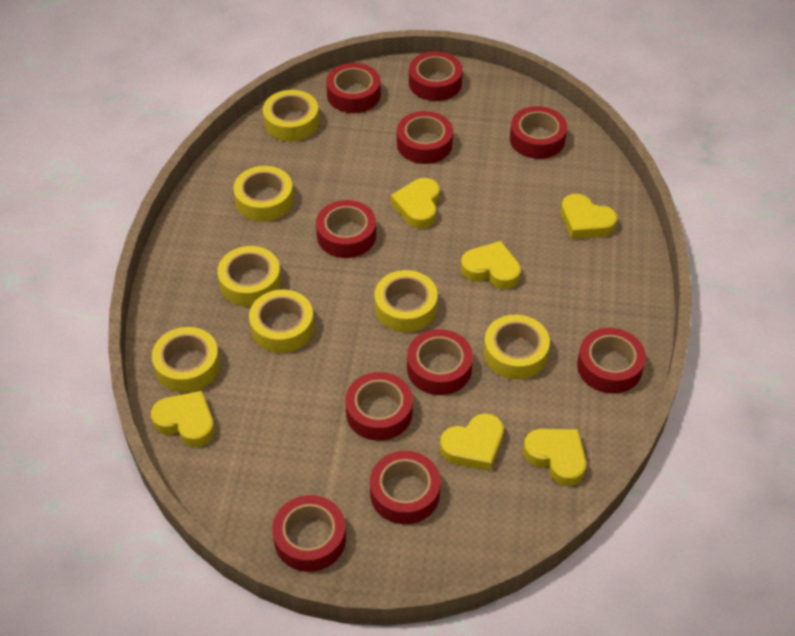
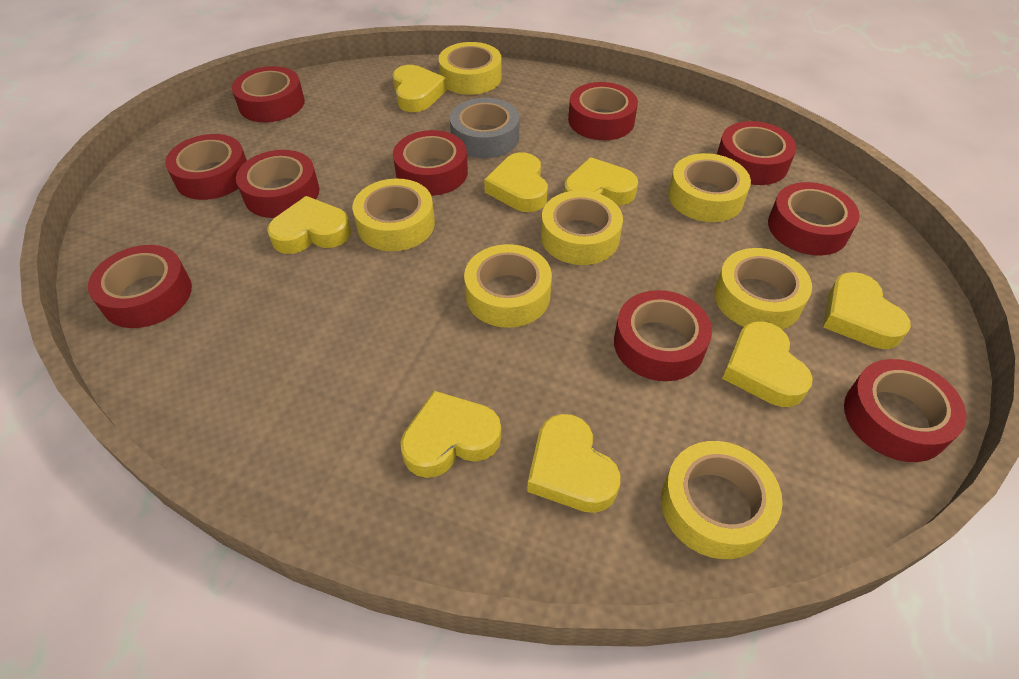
grey tape: none = 0 -> [450,98,519,158] = 1
yellow heart: [151,391,215,447] [391,178,440,229] [440,413,504,471] [461,241,521,289] [523,429,586,486] [561,194,617,239] = 6 -> [267,196,351,254] [392,65,447,112] [401,391,501,478] [484,152,548,212] [527,414,620,513] [564,157,638,205] [722,321,813,407] [823,272,911,349] = 8

